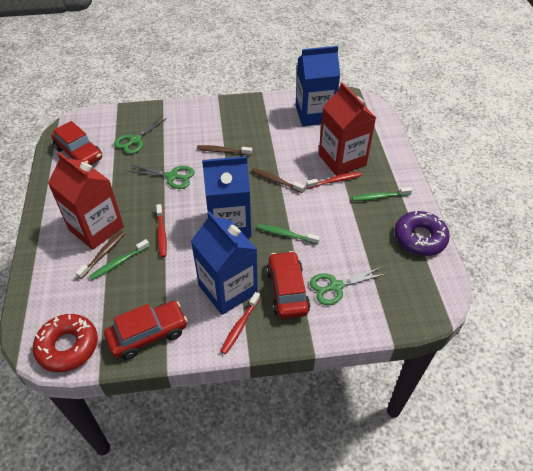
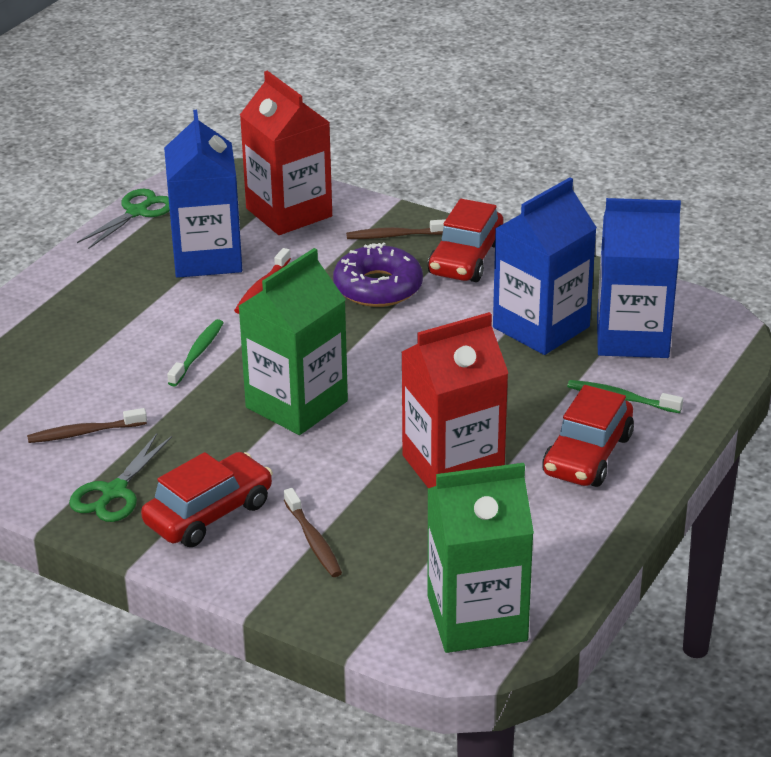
green carton: none = 0 -> [238,248,348,435] [428,463,534,653] = 2
green scissors: [114,116,167,154] [128,165,195,189] [310,267,385,305] = 3 -> [69,434,172,522] [77,189,170,249] = 2
green toothbrush: [89,239,150,280] [257,224,320,244] [352,187,412,201] = 3 -> [167,319,224,386] [567,380,683,413] = 2
red donut: [33,314,98,372] = 1 -> none = 0
red toothbrush: [156,204,167,257] [220,292,260,354] [306,172,362,189] = 3 -> [234,248,291,314] = 1

